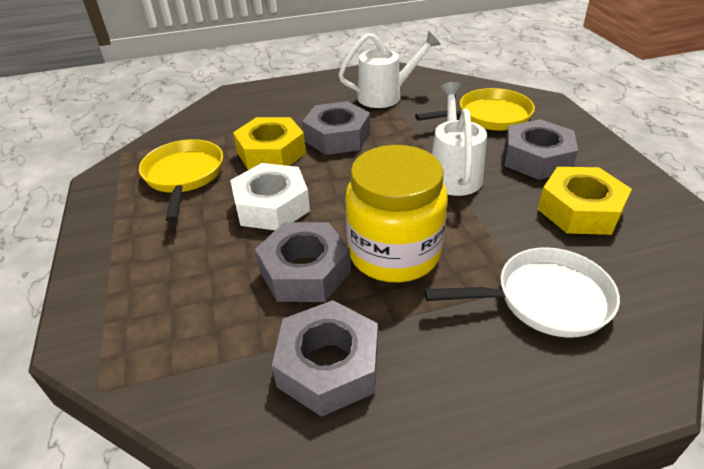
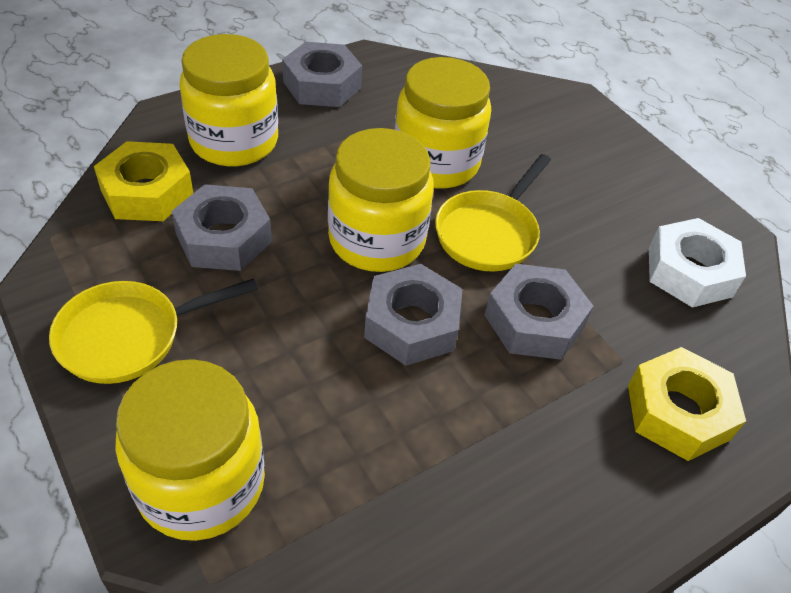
white pan: [424,247,620,338] = 1 -> none = 0
white watering can: [339,31,441,108] [432,82,487,196] = 2 -> none = 0
yellow jar: [345,145,448,282] = 1 -> [115,359,265,541] [179,34,278,166] [328,128,434,272] [394,57,491,189] = 4

